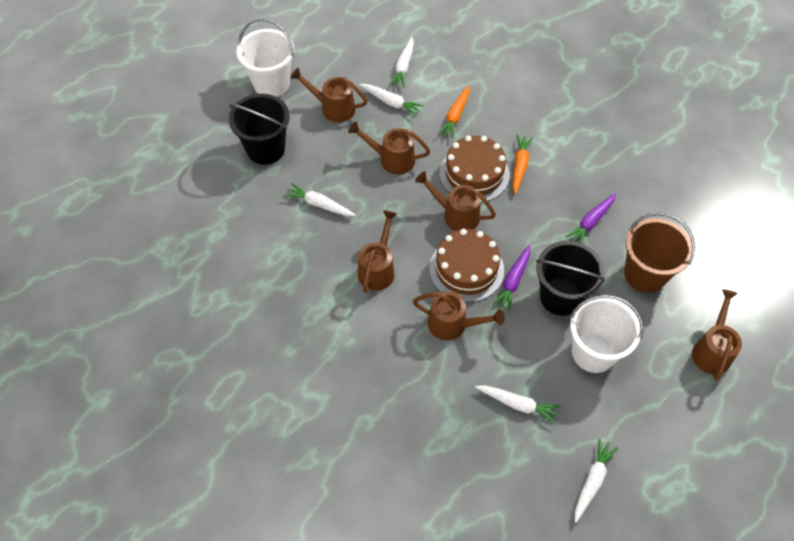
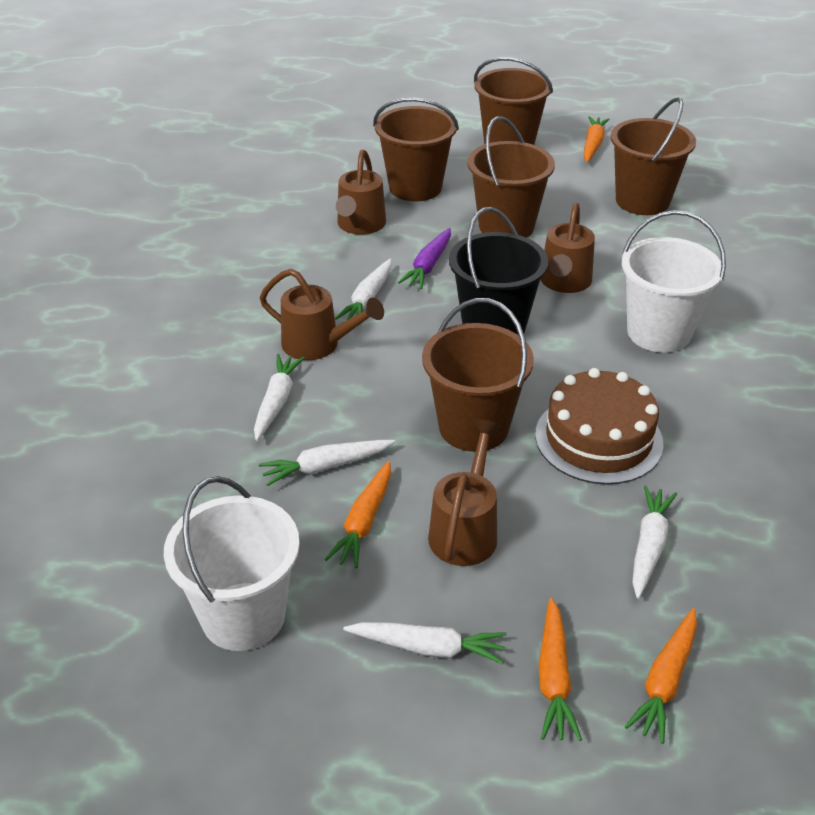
black bucket: [229,94,289,165] [536,241,605,316] = 2 -> [449,207,548,335] = 1
brown bucket: [624,212,695,293] = 1 -> [373,98,459,201] [422,298,534,452] [467,116,555,238] [474,57,553,145] [610,97,696,215] = 5
brown cake: [429,229,504,302] [440,135,510,202] = 2 -> [535,368,664,484] = 1
brown watering can: [290,68,367,122] [348,122,430,175] [358,210,397,293] [413,291,505,340] [415,171,496,231] [692,289,742,380] = 6 -> [259,269,384,360] [336,150,386,235] [428,419,500,566] [540,203,595,293] = 4
orange carrot: [438,85,470,139] [512,134,533,194] = 2 -> [325,461,391,568] [539,598,582,741] [584,116,610,162] [625,608,697,744] = 4
purple carrot: [492,245,530,312] [565,193,616,243] = 2 -> [398,228,451,289] = 1

